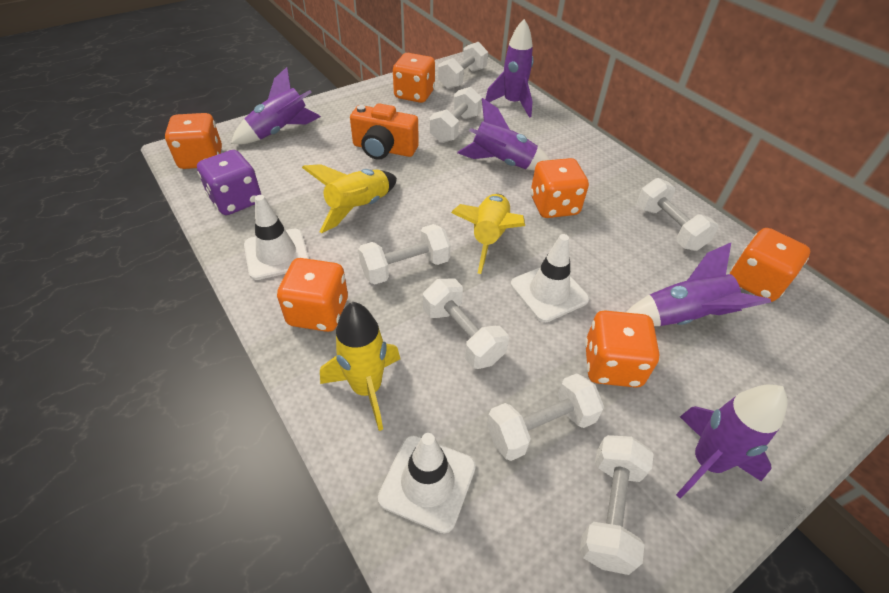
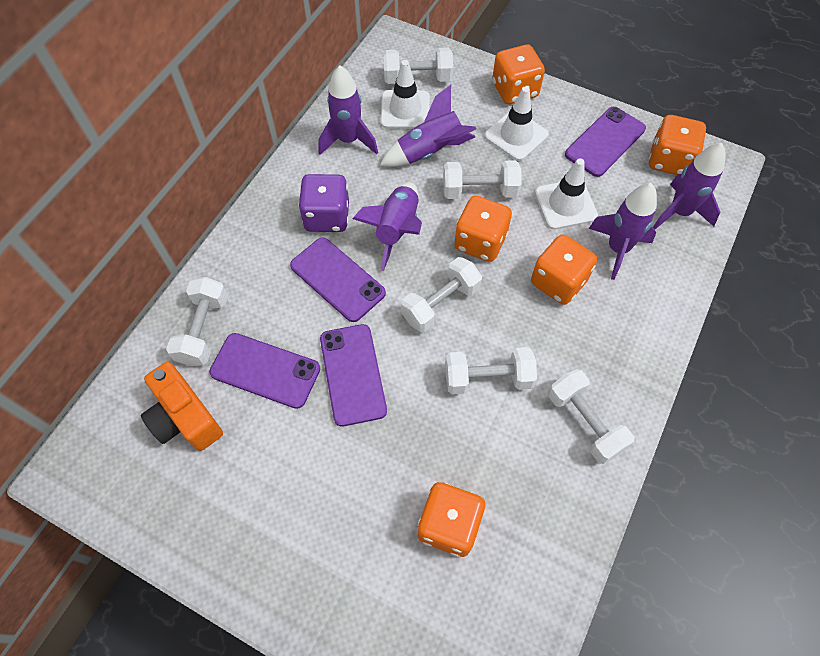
orange dice: [165,113,222,169] [277,258,348,332] [393,53,435,103] [531,158,589,218] [585,311,659,388] [730,228,810,302] = 6 -> [417,482,485,557] [454,196,512,262] [492,45,545,104] [531,235,597,305] [649,115,706,175] = 5
purple phone: none = 0 -> [209,333,320,409] [290,237,386,322] [320,324,387,427] [565,107,646,177] = 4
white dumbbell: [358,224,451,284] [423,279,509,369] [429,87,482,143] [438,42,488,89] [487,373,604,461] [579,435,654,575] [637,178,718,251] = 7 -> [166,277,228,366] [383,48,453,84] [401,257,482,333] [443,160,522,199] [445,347,537,394] [548,369,634,464] = 6
yellow rocket: [302,164,397,233] [320,302,400,431] [451,194,525,274] = 3 -> none = 0

